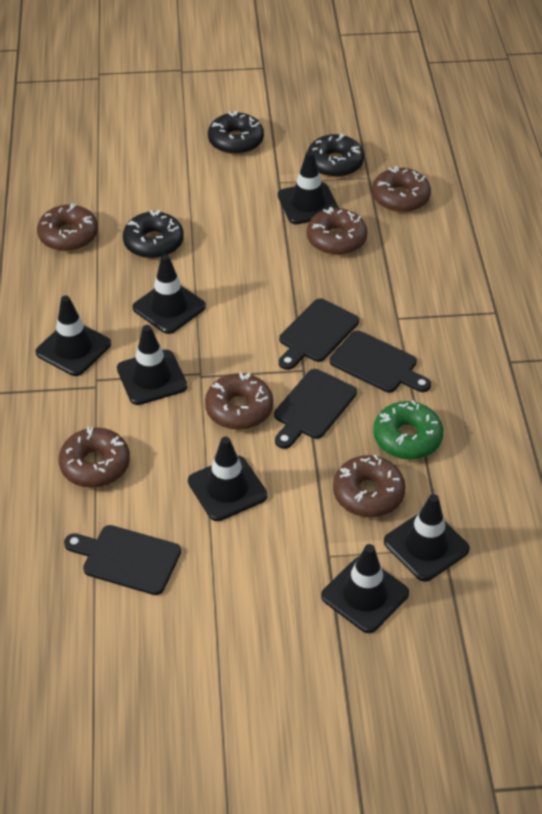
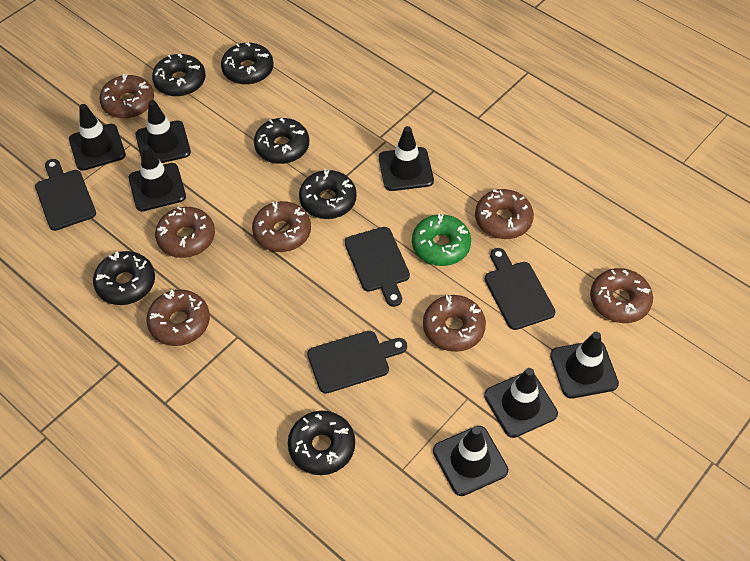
black donut: [123,210,184,259] [208,110,264,155] [307,133,364,178] = 3 -> [93,251,155,305] [152,54,206,97] [221,42,274,85] [254,118,309,164] [288,411,355,475] [299,169,357,219] = 6
brown donut: [37,203,98,251] [58,427,130,488] [205,372,273,430] [307,207,367,255] [333,455,406,517] [372,166,431,213] = 6 -> [99,74,154,119] [146,290,210,346] [155,207,215,258] [252,201,311,252] [423,295,486,352] [475,189,534,239] [590,268,653,323] = 7

